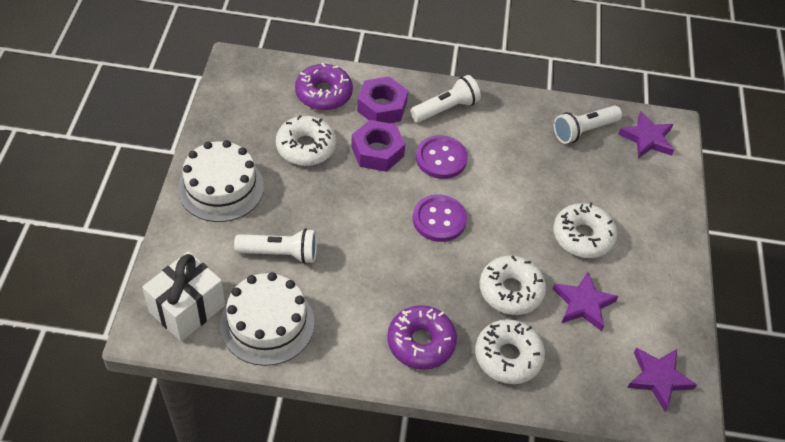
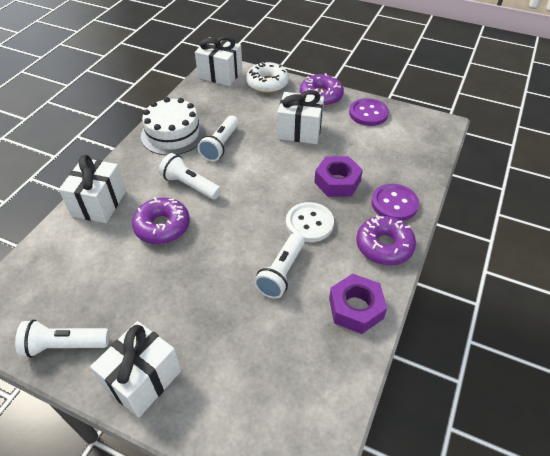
purple donut: [295,63,353,110] [387,305,457,370] = 2 -> [132,197,190,244] [300,73,344,106] [356,215,416,265] = 3
purple star: [553,272,619,331] [618,112,674,158] [627,348,697,411] = 3 -> none = 0
white button: none = 0 -> [286,202,334,242] = 1
white cake: [178,140,264,222] [220,272,315,366] = 2 -> [141,97,205,155] = 1
white donut: [276,115,336,166] [475,319,545,384] [479,255,546,315] [553,203,617,258] = 4 -> [246,61,289,93] = 1
white flashlight: [234,228,317,264] [410,75,481,123] [554,106,622,144] = 3 -> [15,320,110,358] [159,153,221,200] [198,116,239,162] [254,233,305,299] = 4
white gift: [142,251,225,341] = 1 -> [59,155,126,223] [90,321,182,418] [195,36,243,86] [277,90,324,144] = 4

